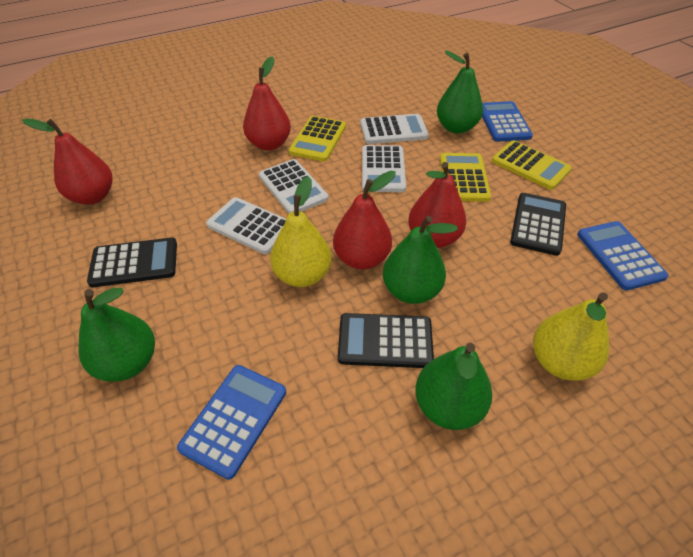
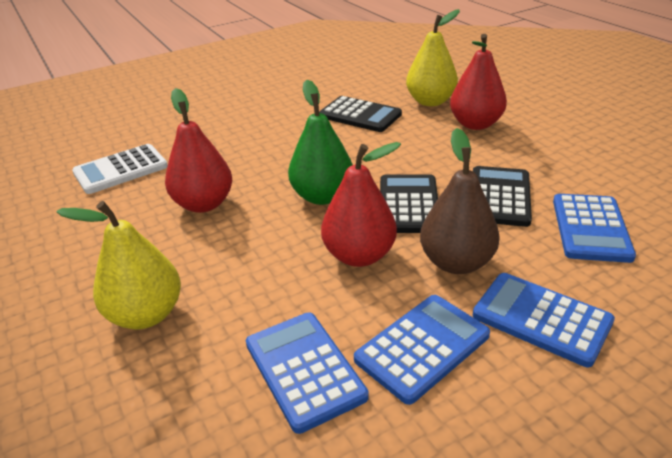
blue calculator: [177,365,286,480] [482,101,533,142] [577,221,669,291] = 3 -> [246,313,369,434] [354,295,490,405] [473,273,615,367] [553,194,636,263] = 4
brown pear: none = 0 -> [420,128,500,274] = 1
green pear: [78,288,155,382] [383,216,458,304] [415,343,492,430] [437,51,483,134] = 4 -> [288,80,353,205] = 1
red pear: [22,118,113,205] [243,56,291,151] [333,171,396,269] [408,162,466,248] = 4 -> [165,88,232,213] [321,142,401,267] [450,34,507,130] = 3
white calculator: [206,197,286,254] [259,159,329,214] [360,114,429,144] [362,145,406,192] = 4 -> [72,144,168,194] = 1
yellow calculator: [289,116,346,162] [440,153,491,202] [492,140,572,190] = 3 -> none = 0

